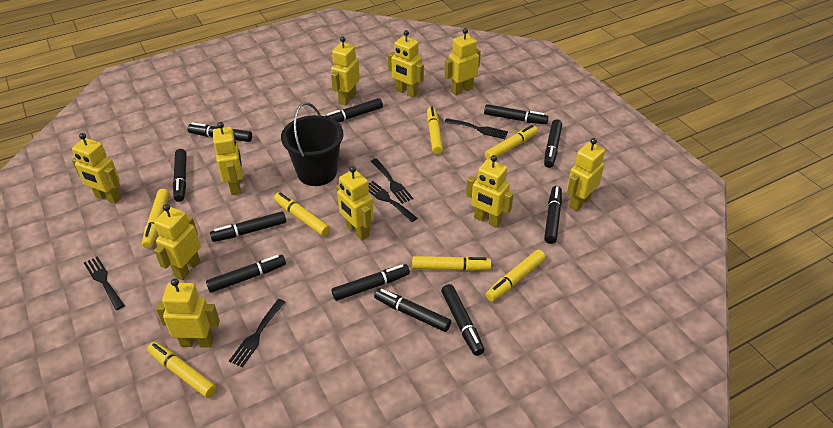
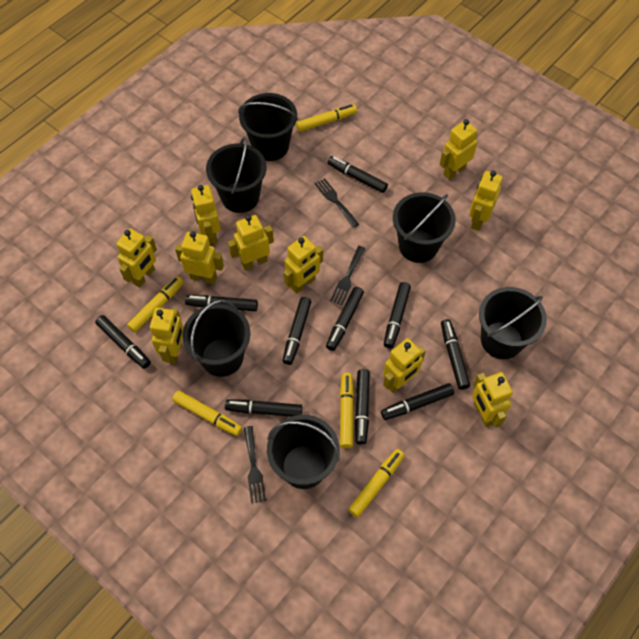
black bucket: [281,102,344,186] = 1 -> [182,300,251,377] [206,137,266,213] [238,93,298,161] [267,415,340,489] [393,192,456,263] [479,287,547,359] = 6
black fork: [84,256,125,310] [229,299,285,367] [368,181,417,222] [371,159,413,204] [444,118,508,139] = 5 -> [244,426,266,503] [315,178,359,228] [330,246,365,305] = 3
black marker: [173,149,187,202] [188,123,252,142] [206,255,286,293] [210,211,286,242] [326,98,383,123] [332,264,410,301] [374,288,451,332] [441,284,484,356] [484,104,549,124] [544,119,562,168] [544,186,562,244] = 11 -> [95,315,151,369] [185,295,258,311] [225,400,302,417] [282,297,311,365] [326,287,364,351] [328,156,388,193] [355,369,370,445] [381,383,454,420] [384,282,411,348] [441,319,470,390] = 10
yellow marker: [142,189,170,248] [147,342,217,398] [274,192,330,236] [412,256,491,271] [427,107,443,154] [485,125,538,160] [486,250,545,302] = 7 -> [127,276,184,333] [172,390,242,436] [296,104,357,132] [340,373,354,448] [348,449,405,518] = 5

